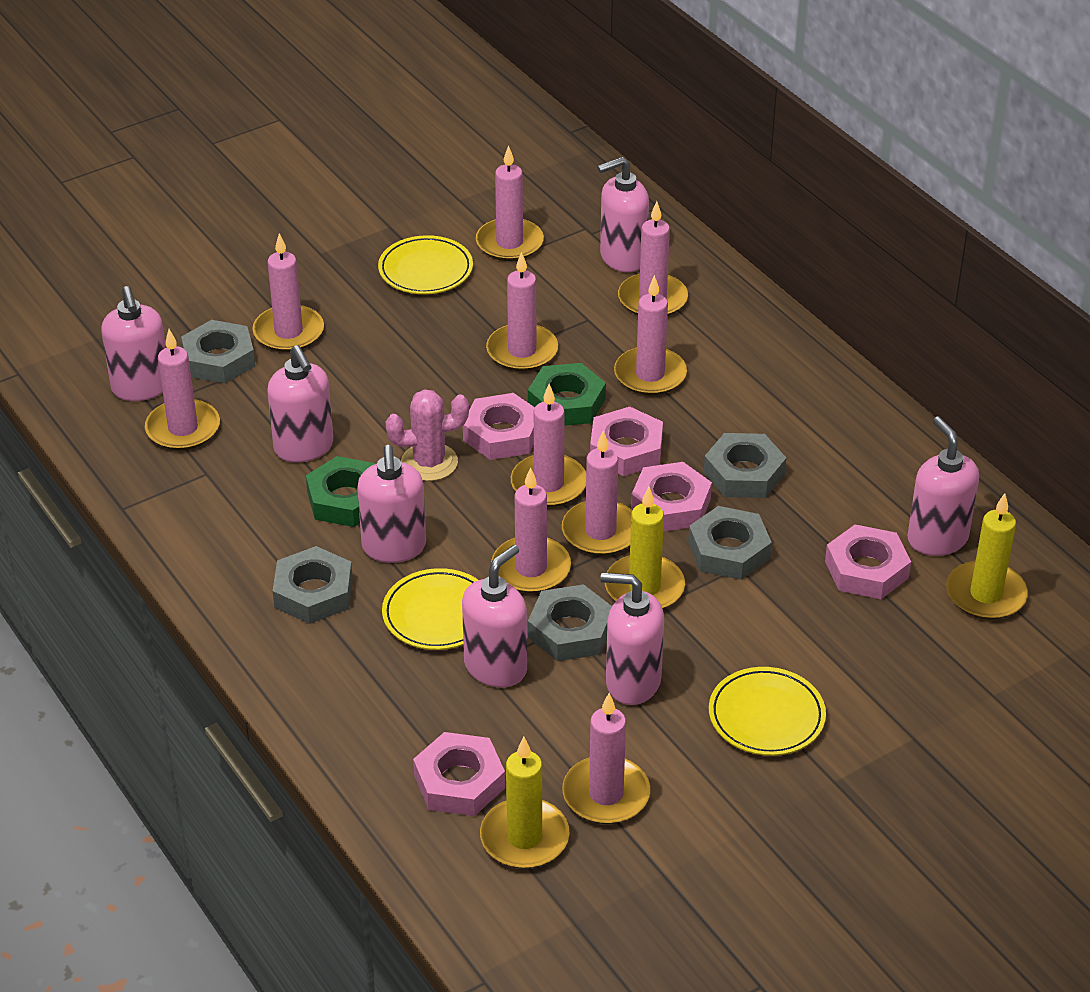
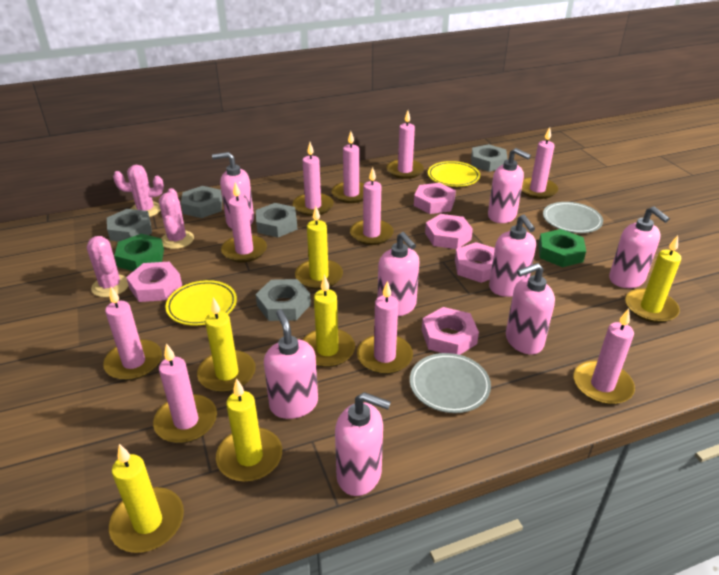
grey plate: none = 0 -> [410,353,491,413] [543,202,603,233] = 2
pink cactus: [385,389,469,481] = 1 -> [87,236,129,297] [113,165,164,217] [159,188,194,249] = 3
pink soap dispenser: [101,286,166,401] [267,345,333,462] [357,445,426,563] [462,545,527,687] [598,157,649,272] [601,572,664,705] [907,417,979,556] = 7 -> [212,152,254,228] [264,309,318,419] [335,392,391,496] [378,232,420,316] [488,148,531,223] [489,214,536,297] [506,263,555,355] [609,206,670,288] = 8
yellow candle: [480,736,570,869] [605,487,685,609] [946,493,1028,620] = 3 -> [109,444,184,553] [197,297,256,392] [216,378,282,482] [295,206,343,289] [303,274,355,368] [625,235,681,323] = 6
yellow plate: [378,235,473,294] [382,568,478,650] [709,667,826,756] = 3 -> [165,280,237,326] [428,161,480,187] = 2

